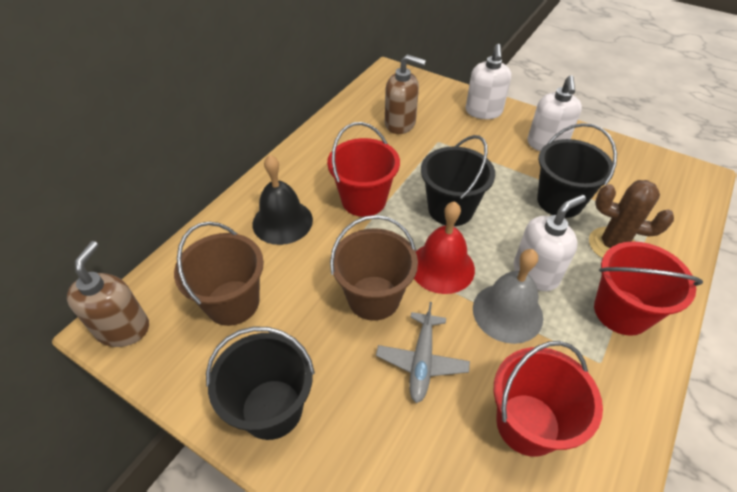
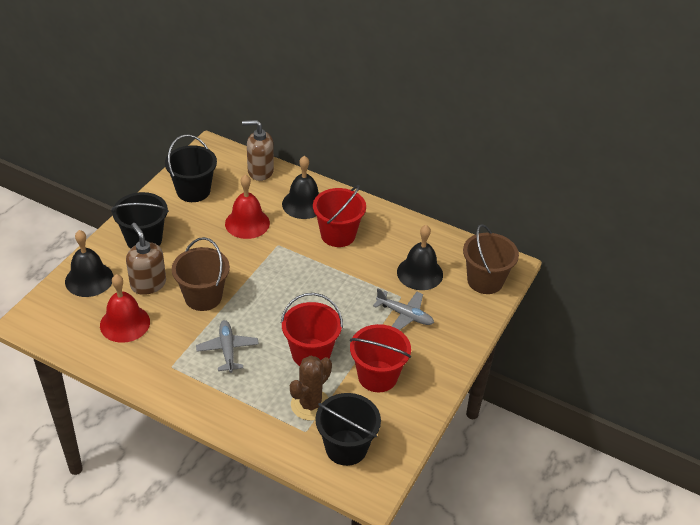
black bell: [253,155,313,245] = 1 -> [65,230,113,297] [282,156,319,219] [397,225,443,290] = 3
grey bell: [473,249,543,344] = 1 -> none = 0
grey plane: [376,302,470,403] = 1 -> [196,320,259,373] [373,288,434,330] = 2
red bell: [414,201,475,294] = 1 -> [100,274,150,343] [225,174,270,239] = 2
white soap dispenser: [465,44,511,119] [514,195,586,291] [527,75,582,151] = 3 -> none = 0

